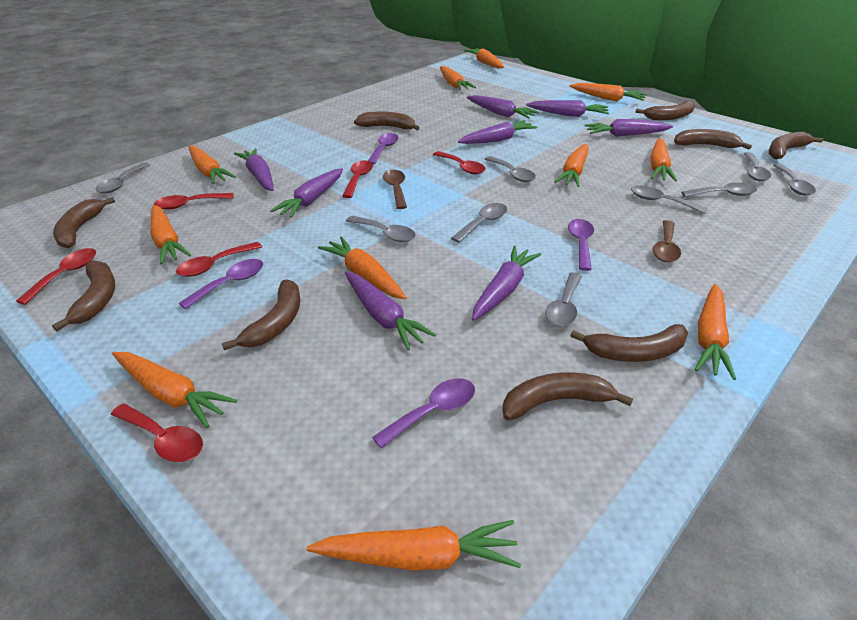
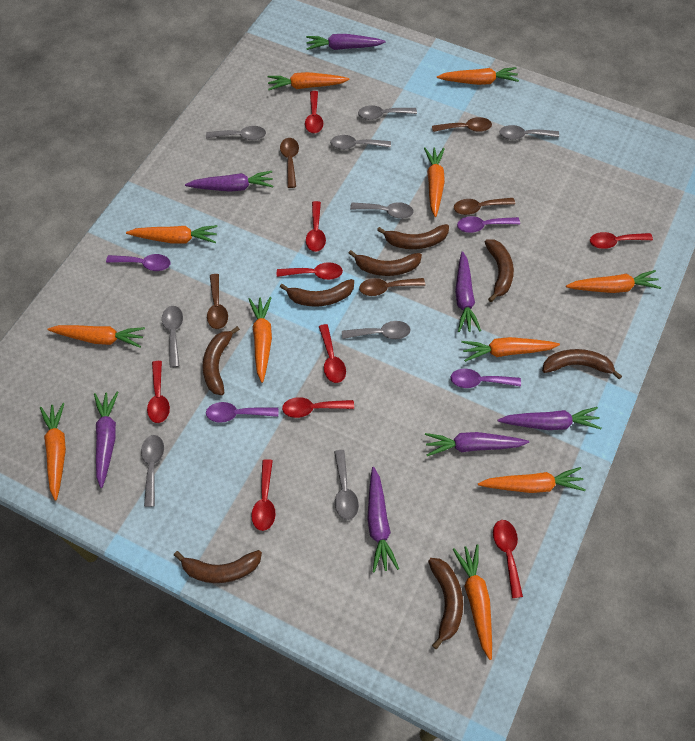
brown banana: [52,260,115,331] [53,197,115,248] [222,279,300,350] [354,111,420,130] [502,372,633,421] [570,324,688,362] [635,100,695,120] [674,129,752,150] [769,132,823,159] = 9 -> [174,550,262,583] [202,326,240,395] [280,279,354,307] [349,250,422,276] [377,224,449,249] [428,558,463,650] [484,239,514,302] [542,349,622,379] = 8
brown spoon: [383,170,407,209] [653,220,681,262] = 2 -> [207,274,228,329] [280,138,299,188] [359,278,425,296] [432,117,492,132] [454,198,515,215] = 5
purple carrot: [234,148,273,191] [270,168,343,218] [345,272,436,350] [458,120,537,144] [467,95,539,119] [472,246,542,321] [526,100,609,117] [585,119,673,137] = 8 -> [94,392,118,488] [185,171,273,192] [306,34,386,50] [367,467,399,573] [425,432,529,456] [455,252,481,332] [497,407,602,430] = 7
red spoon: [16,248,96,305] [111,404,203,462] [154,193,234,210] [176,242,262,277] [342,160,373,198] [433,151,486,174] = 6 -> [147,361,170,423] [251,459,275,531] [277,262,343,280] [282,397,354,418] [305,91,323,133] [306,201,326,252] [319,324,346,383] [493,520,523,598] [590,232,653,249] = 9

